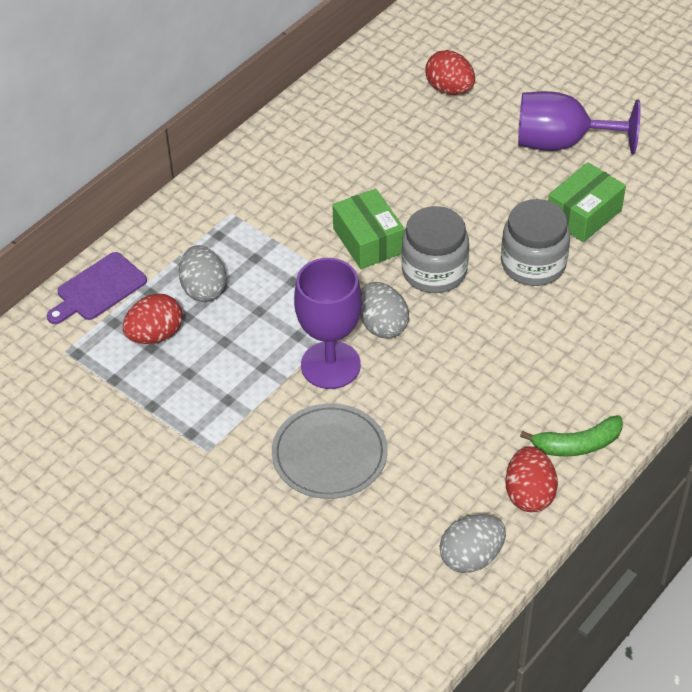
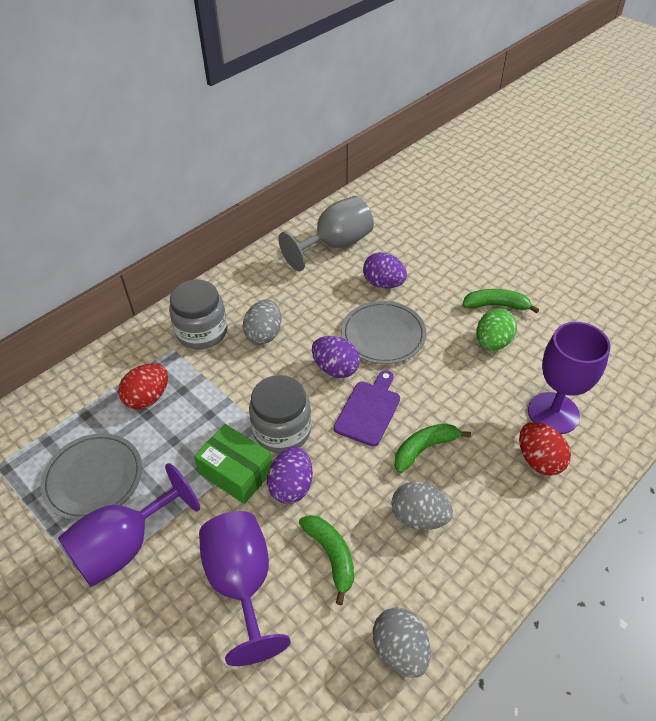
green banana: [520,415,623,456] = 1 -> [299,515,354,605] [394,423,471,473] [462,289,539,313] = 3
green box: [332,189,405,269] [548,162,626,242] = 2 -> [194,424,273,504] = 1
green egg: none = 0 -> [476,308,517,351] = 1
grey goblet: none = 0 -> [278,196,374,271] = 1
grey plate: [272,403,388,499] = 1 -> [41,433,142,521] [341,301,426,364] = 2
purple egg: none = 0 -> [267,447,313,504] [312,336,360,378] [363,252,407,289] = 3
purple goblet: [294,258,362,389] [518,91,641,154] = 2 -> [58,463,200,587] [199,511,291,666] [528,322,610,434] = 3
red egg: [123,294,183,344] [425,50,475,95] [505,446,558,512] = 3 -> [118,364,168,410] [519,422,571,476] = 2

